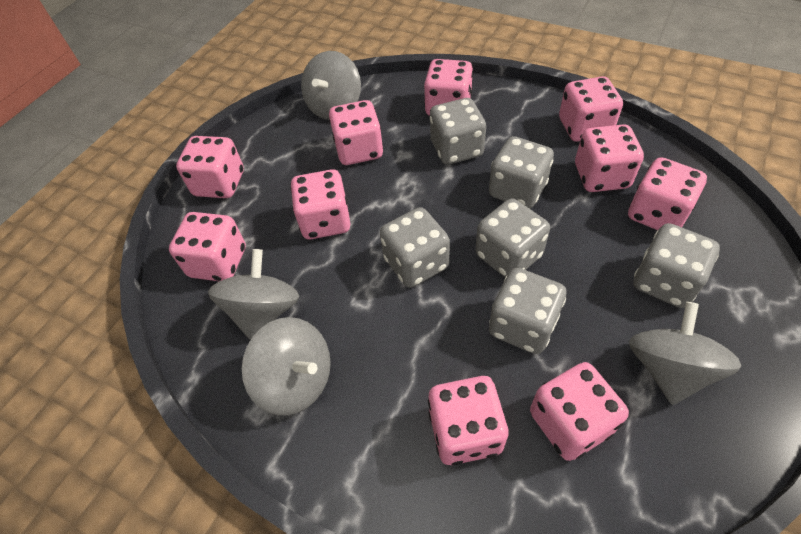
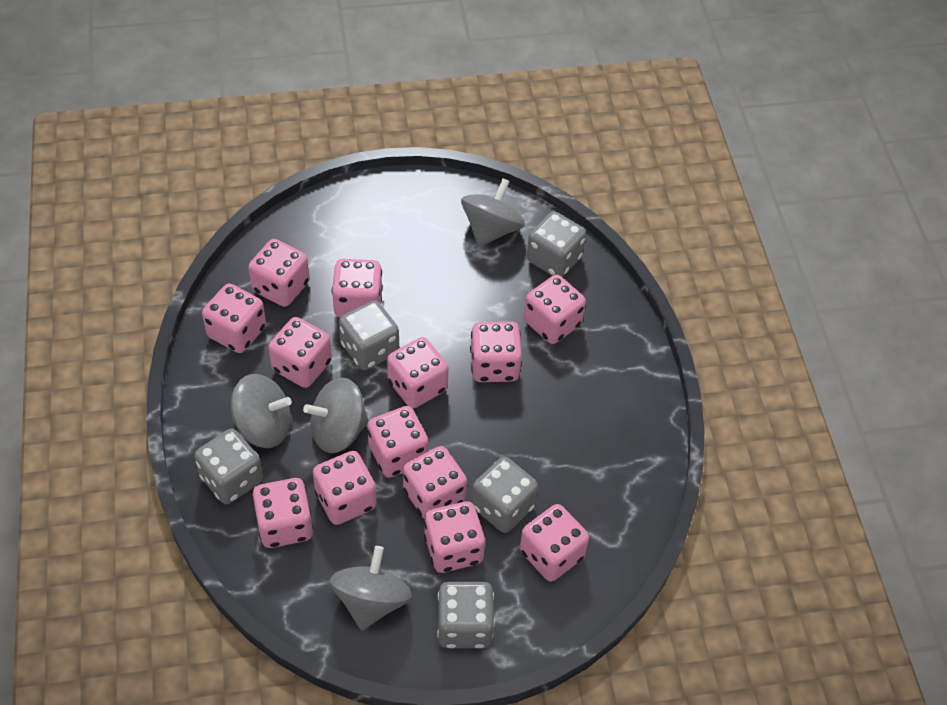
grey dice: [380,207,450,288] [430,98,486,165] [475,199,550,277] [489,136,554,209] [489,268,566,354] [633,223,720,308] = 6 -> [194,429,263,504] [339,300,399,370] [437,582,495,648] [471,457,538,533] [527,211,586,277] = 5
pink dice: [169,212,246,281] [176,136,244,198] [290,169,351,239] [329,100,383,165] [424,59,473,116] [428,376,508,465] [530,362,629,461] [559,76,623,142] [575,124,644,192] [628,157,707,230] = 10 -> [202,283,266,353] [248,239,310,307] [252,478,313,548] [268,317,332,388] [313,451,377,525] [332,259,383,317] [367,406,429,478] [387,337,449,408] [403,446,467,519] [424,501,485,573] [470,321,522,382] [520,504,589,582] [524,275,586,344] = 13

